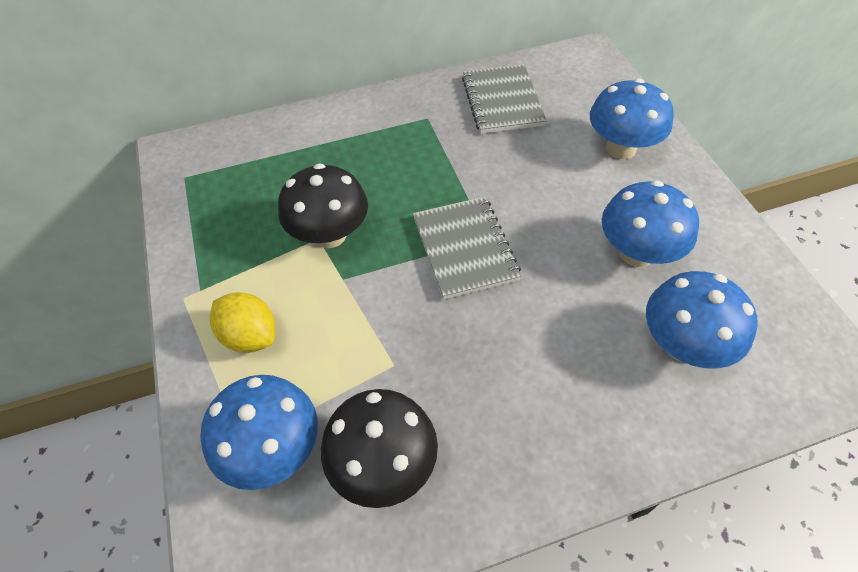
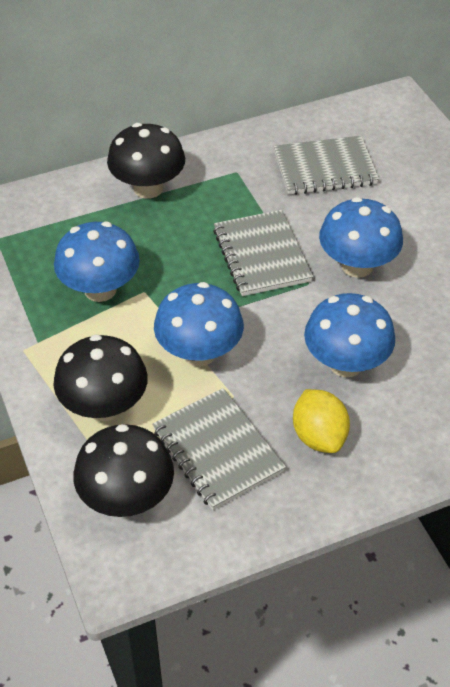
black mushroom: [278,163,368,248] [321,389,438,508] = 2 -> [53,334,148,421] [73,424,174,517] [107,123,185,199] = 3
grey notebook: [413,197,521,300] [462,65,547,134] = 2 -> [152,388,286,510] [213,210,313,296] [274,136,379,195] = 3

